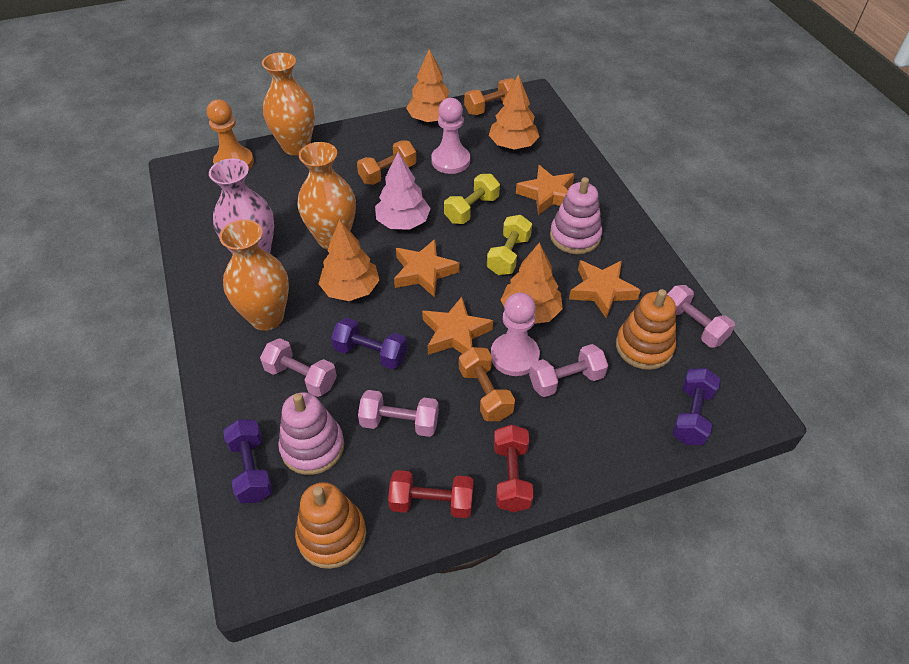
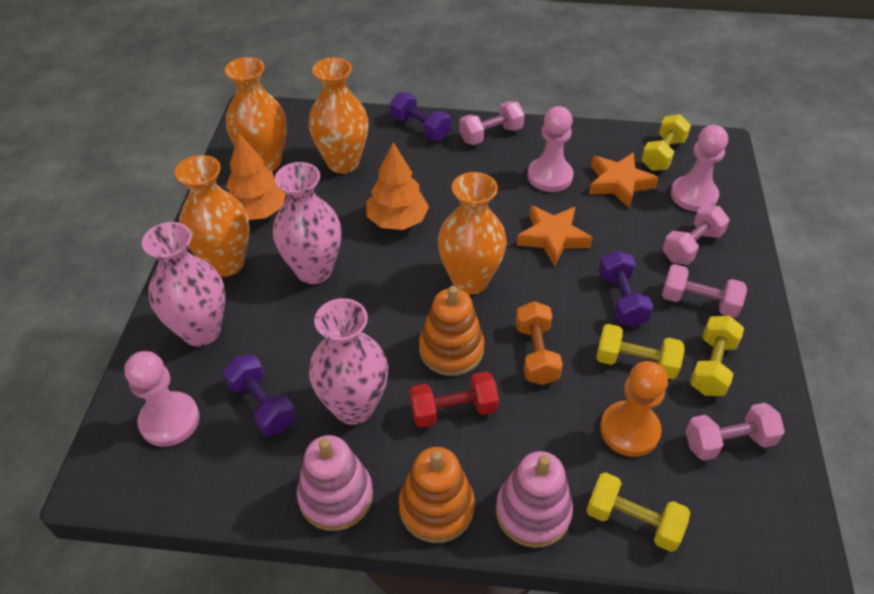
orange dumbbell: [357,140,417,185] [459,347,515,421] [464,79,515,115] = 3 -> [516,301,563,385] = 1
orange star: [394,239,459,297] [422,297,493,355] [516,165,575,215] [569,260,641,319] = 4 -> [517,205,593,266] [589,152,659,209] = 2
orange tree: [319,219,380,301] [406,49,450,122] [489,74,540,150] [501,243,563,324] = 4 -> [226,133,286,220] [366,142,429,230] = 2
orange vase: [219,220,289,331] [262,52,315,155] [297,142,356,250] = 3 -> [175,155,249,277] [225,57,287,171] [309,57,369,174] [438,172,507,295] = 4
pink pawn: [431,98,470,174] [491,292,540,376] = 2 -> [124,351,200,447] [528,106,574,192] [671,125,728,212] = 3
pink tree: [375,152,431,230] = 1 -> none = 0
pink vase: [209,159,274,254] = 1 -> [142,222,225,346] [273,162,342,284] [309,298,388,425] = 3
red dumbbell: [388,470,474,518] [494,425,534,512] = 2 -> [409,371,499,428] = 1
yellow dumbbell: [444,174,500,224] [487,215,532,275] = 2 -> [586,472,690,552] [596,324,685,379] [641,114,691,171] [690,316,744,396] = 4

